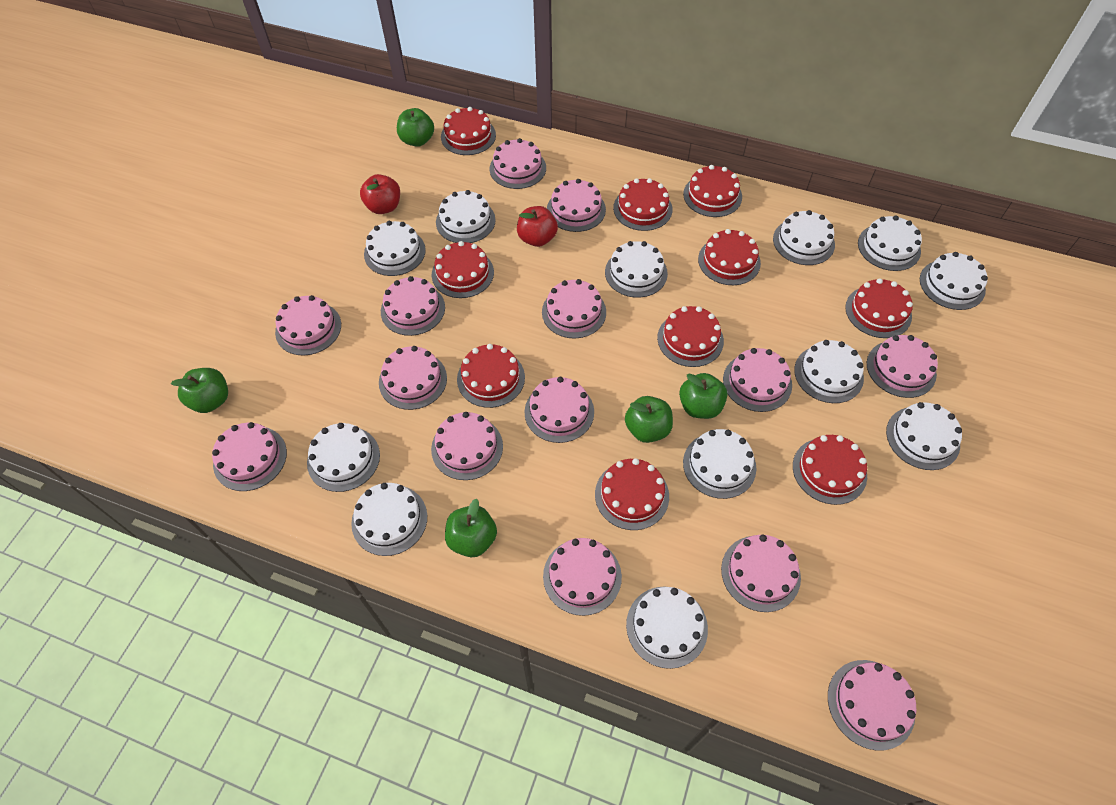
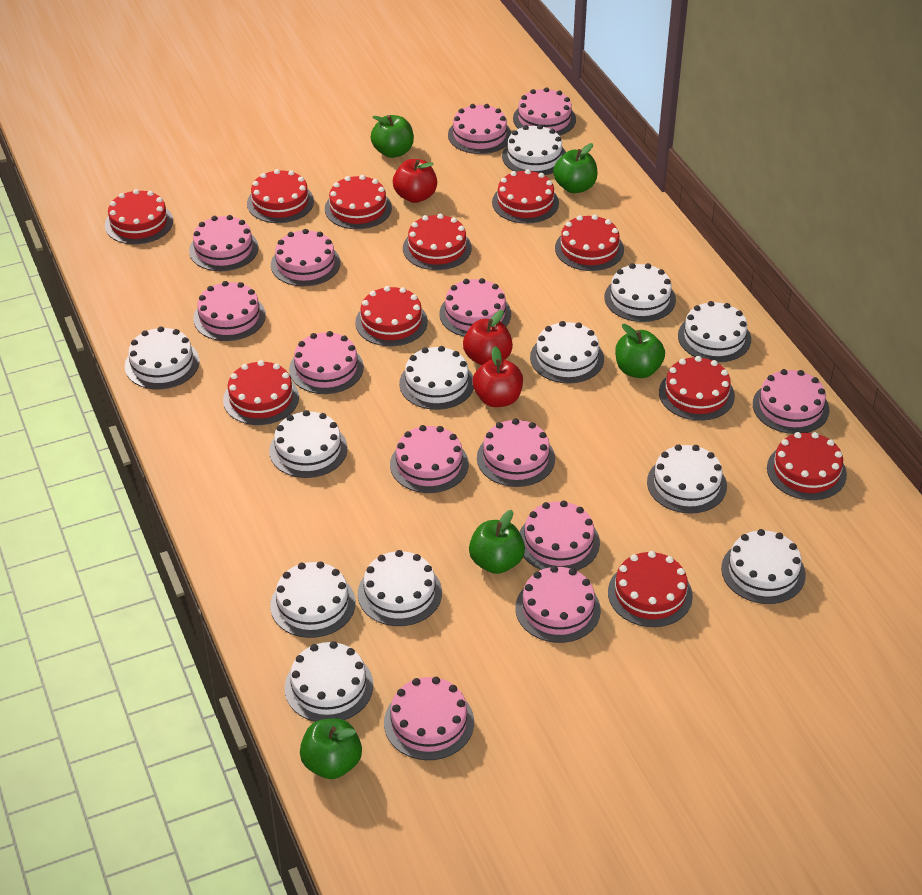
pink cake: [212,422,287,491] [275,295,341,356] [379,346,447,410] [381,276,445,336] [431,412,503,480] [489,138,546,189] [524,377,594,443] [542,279,606,339] [543,538,622,616] [547,179,606,232] [721,535,801,612] [723,348,792,412] [828,660,917,751] [867,335,938,398] = 14 -> [189,215,258,271] [193,281,266,341] [271,229,341,286] [289,331,364,394] [384,677,474,760] [390,425,469,493] [439,278,511,337] [448,104,512,154] [477,419,555,487] [513,87,576,136] [515,566,601,643] [520,500,600,571] [753,369,829,434] = 13
red apple: [360,174,400,214] [517,206,558,247] = 2 -> [393,159,437,203] [463,310,513,366] [472,346,523,407] = 3
red cake: [432,241,494,298] [441,107,496,155] [457,344,525,408] [595,458,669,530] [613,178,673,231] [657,306,724,367] [683,165,742,217] [698,229,761,285] [793,435,867,505] [845,278,913,338] = 10 -> [105,189,173,245] [223,360,299,425] [247,169,314,223] [325,175,392,229] [355,286,428,346] [403,214,472,270] [492,169,559,224] [555,215,624,271] [608,551,693,627] [659,356,735,421] [767,432,847,500] = 11

